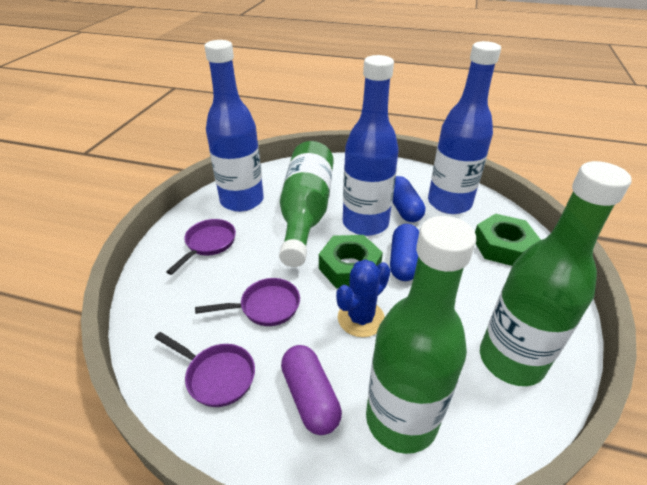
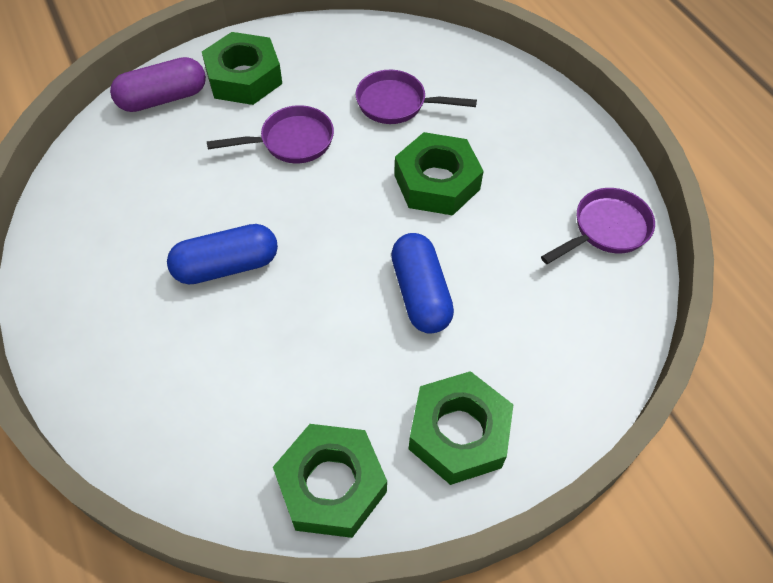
blue bottle: [204,40,264,212] [343,55,399,236] [428,41,501,214] = 3 -> none = 0
blue cactus: [336,260,390,337] = 1 -> none = 0
green bottle: [279,141,334,267] [366,216,476,454] [480,161,631,386] = 3 -> none = 0
green nut: [319,235,383,288] [475,214,541,266] = 2 -> [202,32,282,105] [273,424,387,538] [394,132,484,216] [409,371,513,485] = 4

